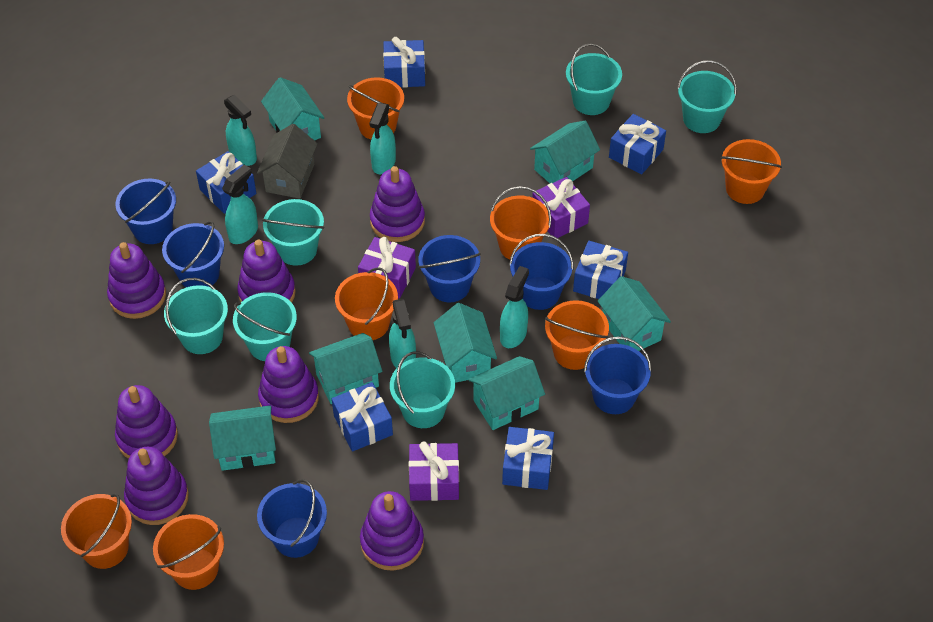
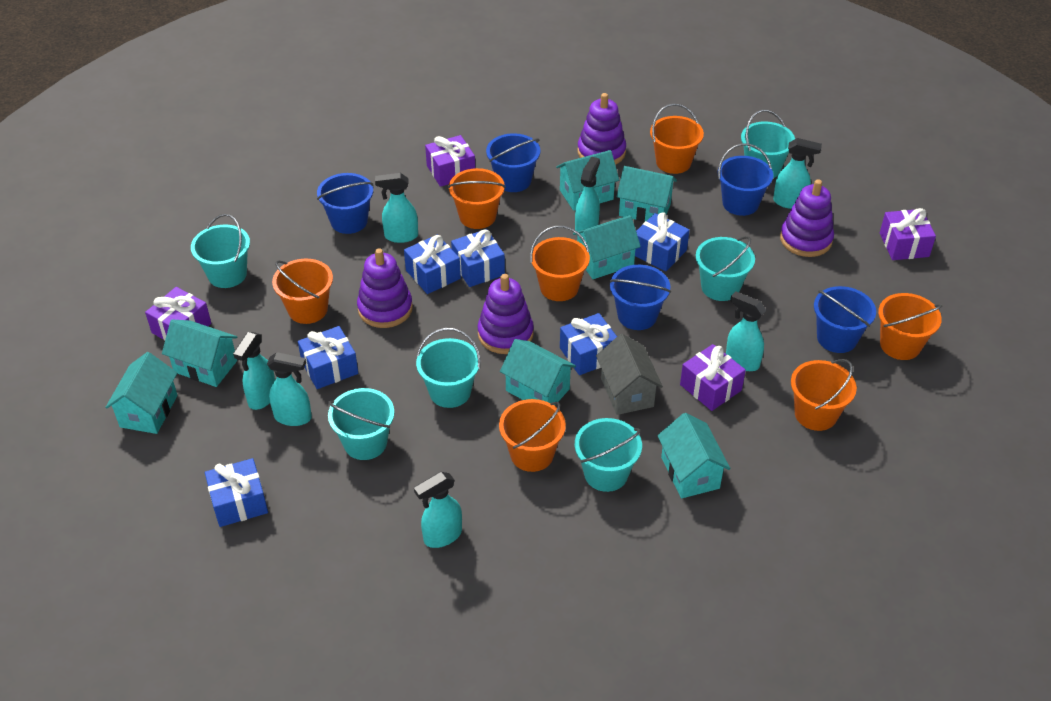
blue bucket: [115,178,176,244] [162,221,224,287] [257,479,327,558] [418,235,481,302] [509,234,573,310] [584,336,652,414] = 6 -> [317,173,373,234] [486,133,541,192] [609,265,671,330] [718,143,773,216] [814,286,876,353] = 5
purple gift: [358,237,416,298] [409,442,459,501] [532,177,590,238] = 3 -> [145,287,211,341] [425,135,475,187] [680,344,746,411] [880,208,936,260] = 4
purple stacking toy: [107,242,166,319] [115,385,178,459] [124,447,189,525] [237,240,296,303] [258,346,319,423] [360,491,424,571] [370,166,425,242] = 7 -> [357,248,413,328] [478,274,534,354] [577,93,626,165] [780,180,834,257] = 4
turquoise spray bottle: [222,165,258,244] [224,95,257,166] [369,103,396,174] [389,299,416,368] [500,266,529,348] = 5 -> [233,332,275,410] [267,352,312,426] [375,173,418,243] [414,472,462,548] [575,156,600,236] [726,291,766,371] [773,138,822,209] = 7

